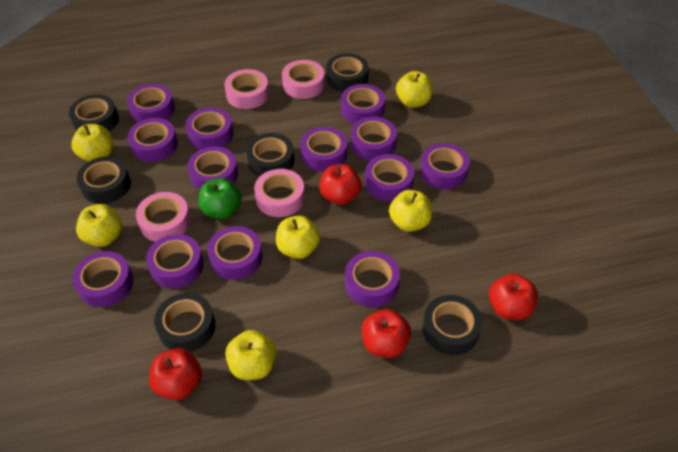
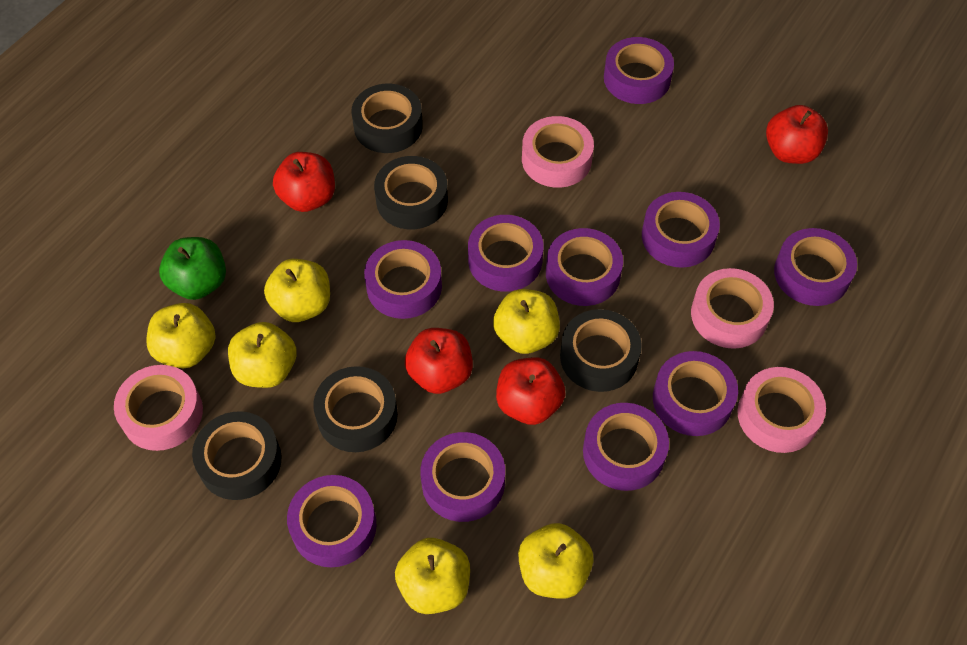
black tape: [69,94,119,131] [77,157,131,204] [154,293,215,352] [246,133,294,177] [326,53,369,92] [422,295,482,355] = 6 -> [192,411,282,500] [313,366,398,452] [351,84,423,153] [374,156,448,229] [560,309,642,392] = 5
purple tape: [72,251,133,307] [127,84,175,122] [128,118,178,162] [146,234,204,288] [186,107,234,149] [188,146,238,190] [207,226,263,280] [300,127,347,171] [341,84,385,124] [345,251,400,307] [351,117,397,160] [365,154,414,201] [420,143,470,189] = 13 -> [287,475,377,567] [364,240,442,319] [420,432,505,522] [468,215,543,292] [546,228,623,306] [583,403,669,491] [604,37,674,104] [642,192,720,268] [653,351,738,436] [774,228,857,306] = 10

